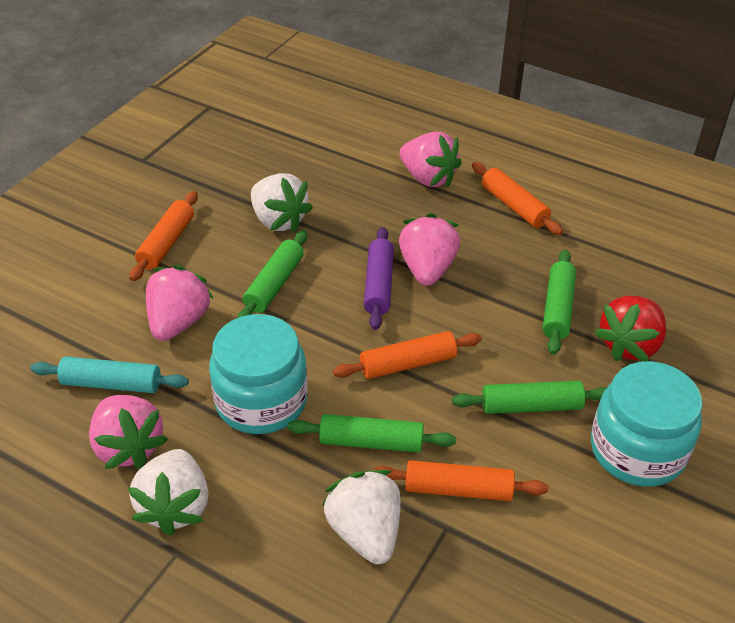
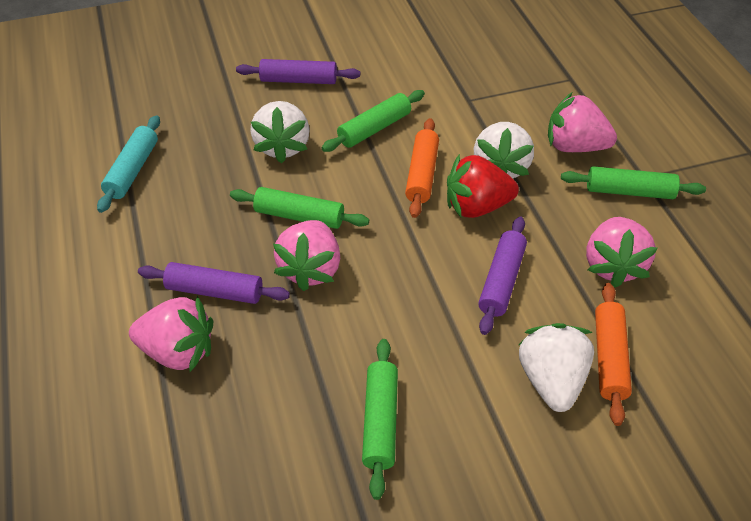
orange rolling pin: [130,191,198,281] [333,331,482,379] [372,460,548,501] [472,162,563,235] = 4 -> [405,118,439,218] [595,283,632,426] = 2
purple rolling pin: [364,227,394,330] = 1 -> [138,262,290,304] [236,59,360,84] [478,217,527,335] = 3
turquoise jar: [209,314,308,434] [591,361,702,487] = 2 -> none = 0

